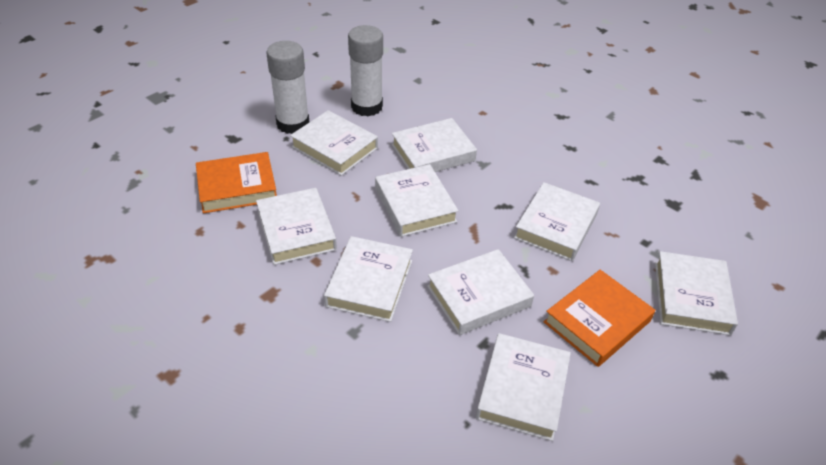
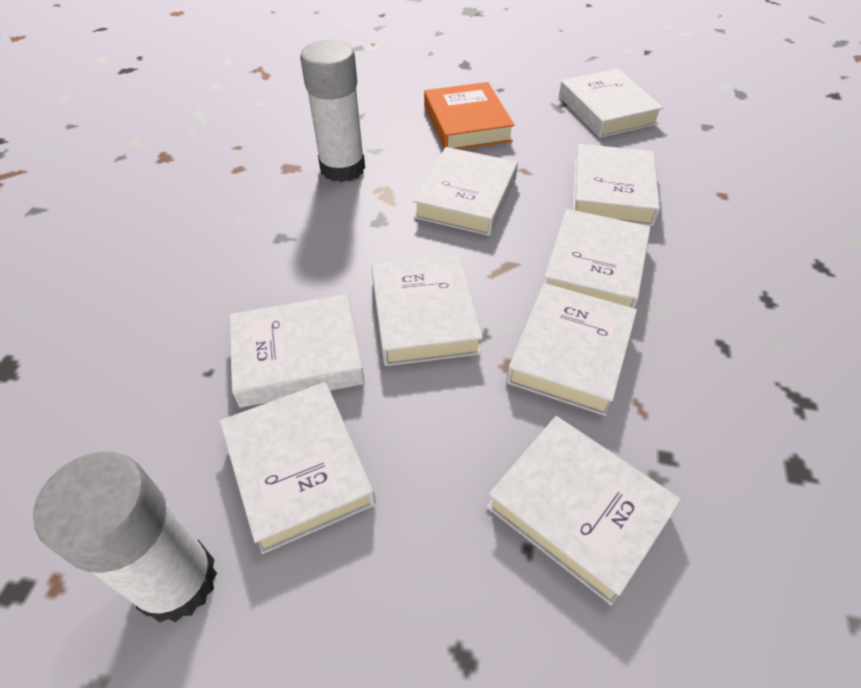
orange book: [196,152,277,213] [544,270,655,367] = 2 -> [424,82,515,150] = 1

